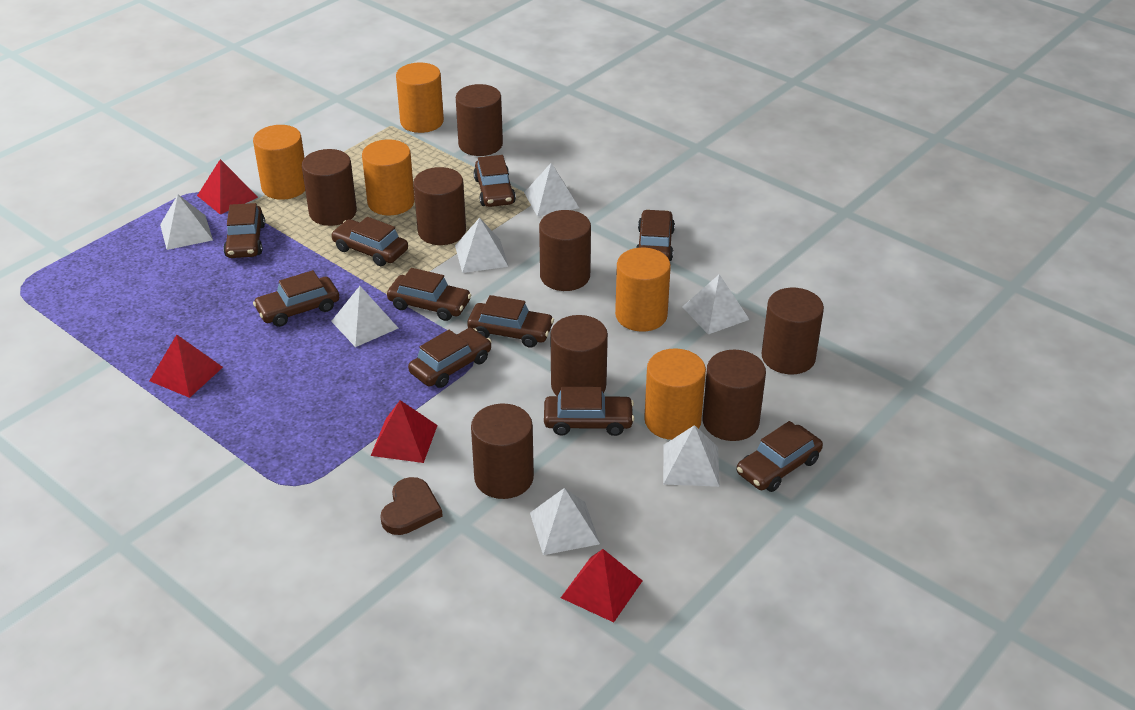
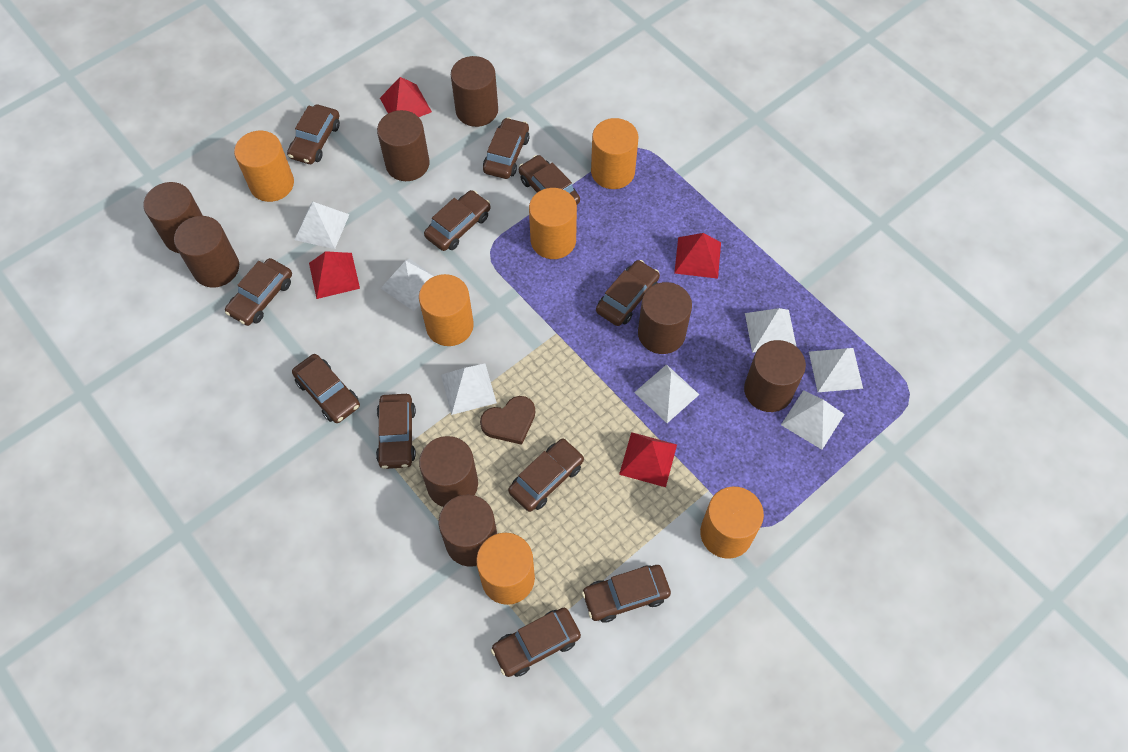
brown car: [223,203,265,258] [253,270,339,327] [331,217,408,266] [387,268,471,321] [408,328,492,388] [467,295,554,348] [474,155,516,207] [544,387,635,436] [637,209,675,261] [737,421,823,492] = 10 -> [225,258,292,326] [287,104,340,164] [292,354,360,423] [376,394,416,469] [424,190,491,251] [483,117,530,179] [491,608,581,677] [508,439,584,512] [519,155,580,204] [582,565,671,623] [596,260,660,326] = 11
orange cylinder: [253,125,305,200] [362,139,415,215] [396,63,444,133] [615,248,671,332] [644,348,706,440] = 5 -> [234,131,294,202] [419,274,474,346] [476,533,535,605] [529,188,577,259] [591,118,638,189] [700,487,764,559] = 6

